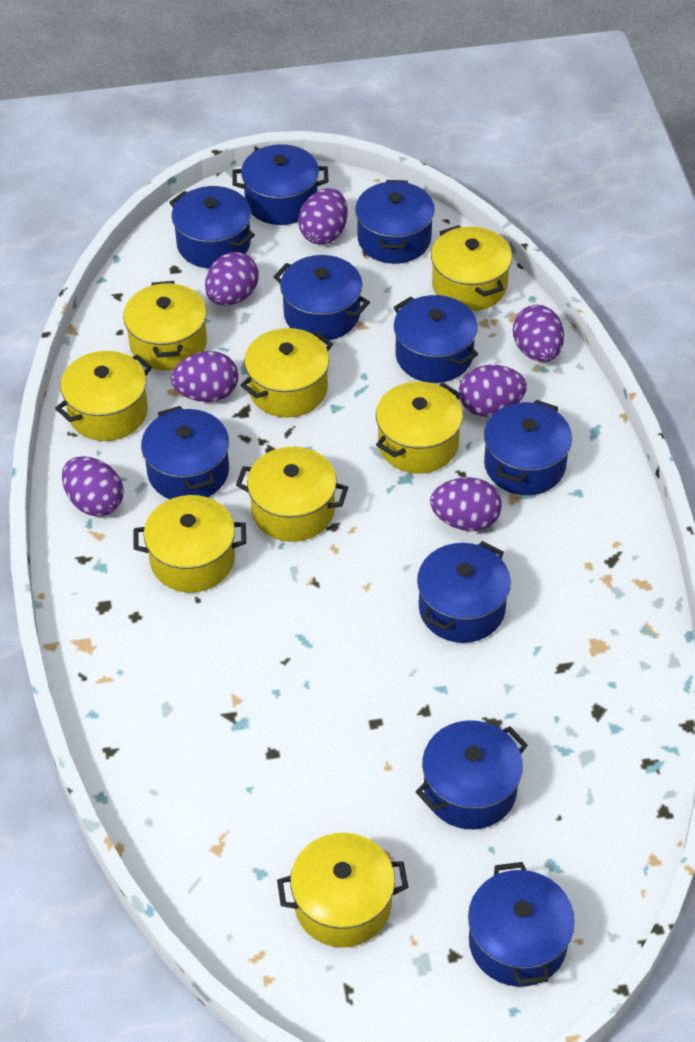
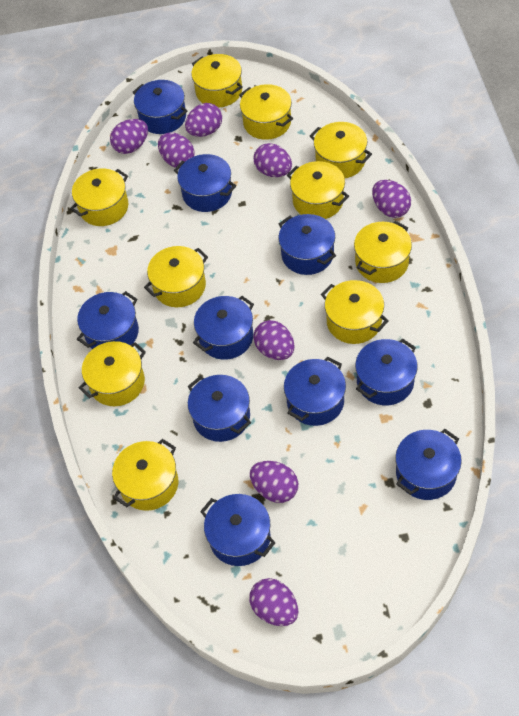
purple egg: [62,456,124,517] [171,351,238,402] [205,252,259,306] [298,188,348,244] [430,477,502,531] [459,365,527,417] [513,305,564,362] = 7 -> [110,119,148,154] [158,133,195,168] [185,103,222,137] [249,578,298,626] [250,461,298,503] [253,143,292,177] [253,320,295,360] [372,180,411,218] = 8
yellow pot: [55,351,152,441] [123,281,207,370] [133,495,246,593] [236,447,348,542] [240,328,333,418] [277,833,408,947] [376,382,463,473] [431,225,512,311] = 8 -> [70,168,129,226] [79,341,146,406] [112,439,178,511] [144,246,208,307] [191,54,243,108] [239,84,293,140] [287,161,349,219] [310,122,372,178] [321,280,389,344] [354,221,412,283] = 10

